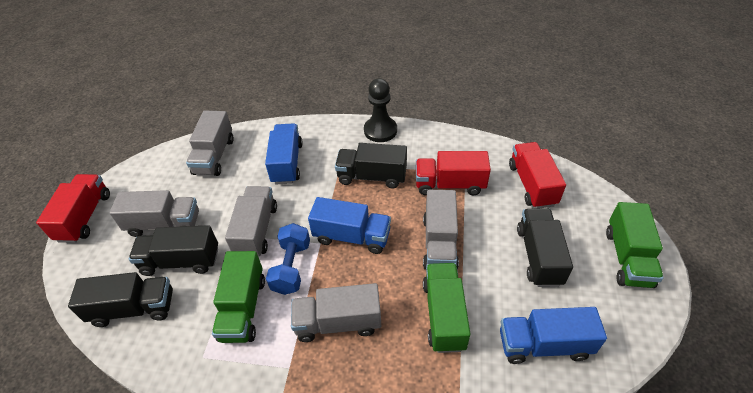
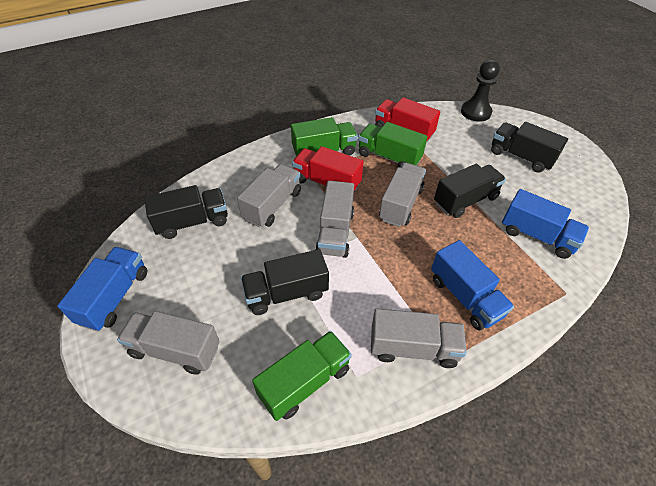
blue dumbbell: [266,223,310,295] = 1 -> none = 0
red truck: [36,174,110,243] [416,151,491,195] [509,142,566,209] = 3 -> [292,146,364,192] [375,97,440,143] = 2

